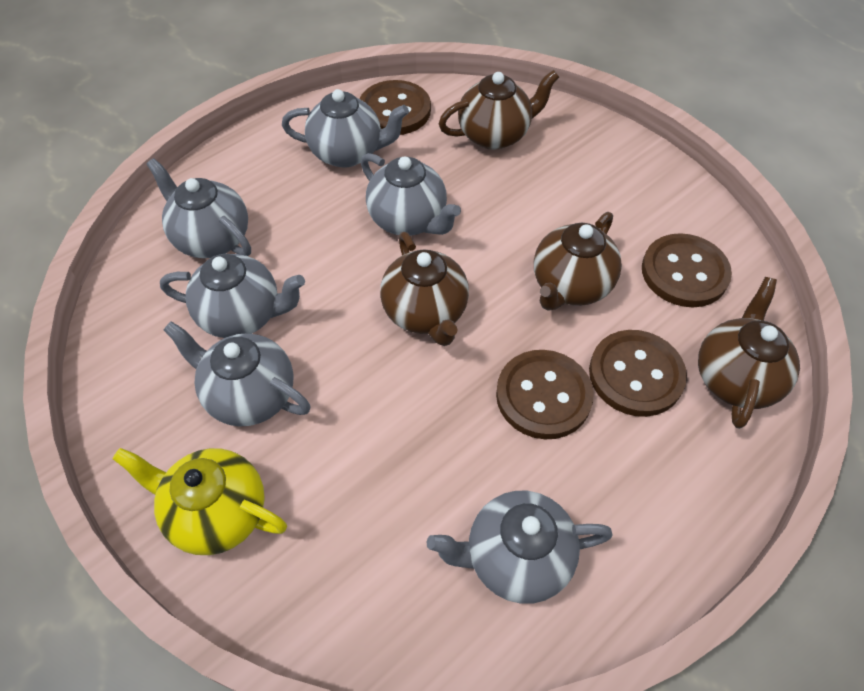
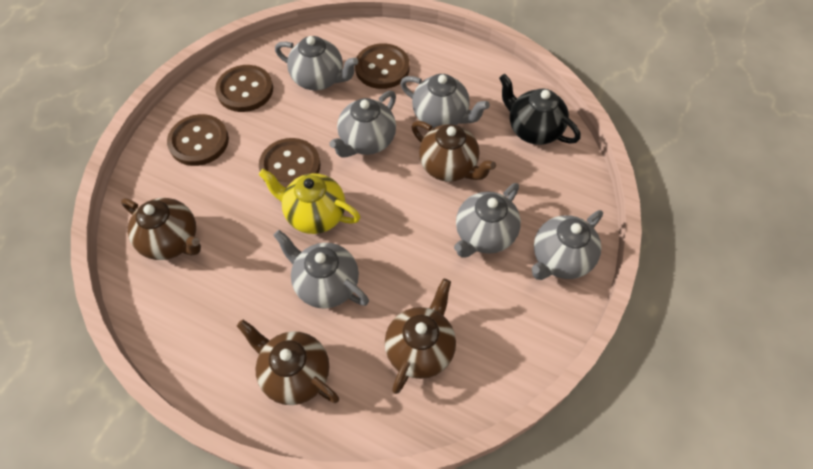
black teapot: none = 0 -> [499,74,580,145] = 1

